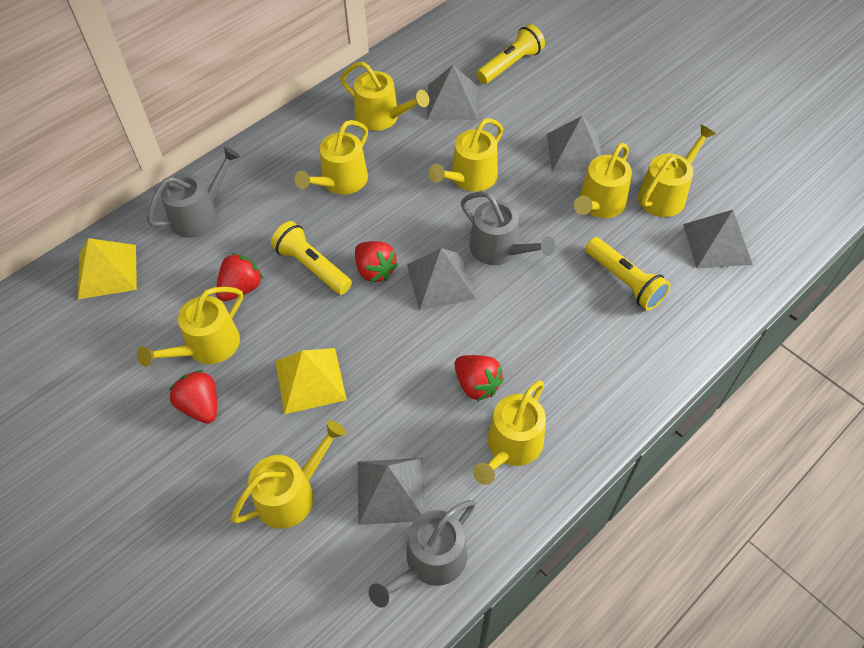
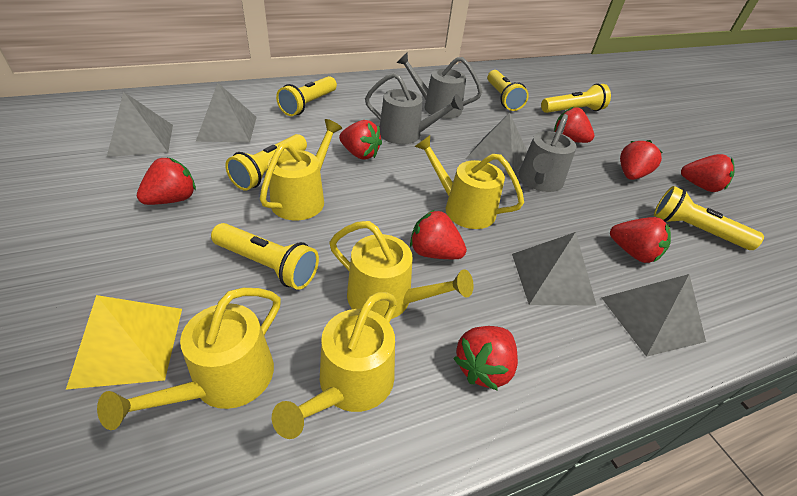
red strawberry: [168,370,217,424] [216,253,263,301] [355,241,398,283] [454,355,504,402] = 4 -> [137,158,196,205] [339,120,382,160] [410,210,467,259] [453,326,518,390] [554,107,594,143] [610,217,671,263] [620,140,663,180] [681,154,734,192] = 8
yellow flashlight: [271,221,352,295] [476,24,545,84] [585,237,670,310] = 3 -> [211,223,319,290] [225,134,307,191] [276,76,337,116] [488,70,529,111] [541,83,611,113] [654,186,764,250] = 6
yellow pyramid: [78,238,137,299] [275,348,347,414] = 2 -> [66,295,182,390] = 1
yellow watering can: [137,287,243,367] [231,420,346,529] [294,120,368,194] [340,61,429,131] [429,118,503,192] [473,380,546,485] [574,143,632,218] [638,125,716,217] = 8 -> [97,288,281,430] [260,119,342,220] [272,292,397,439] [329,221,474,319] [414,135,524,229] = 5

